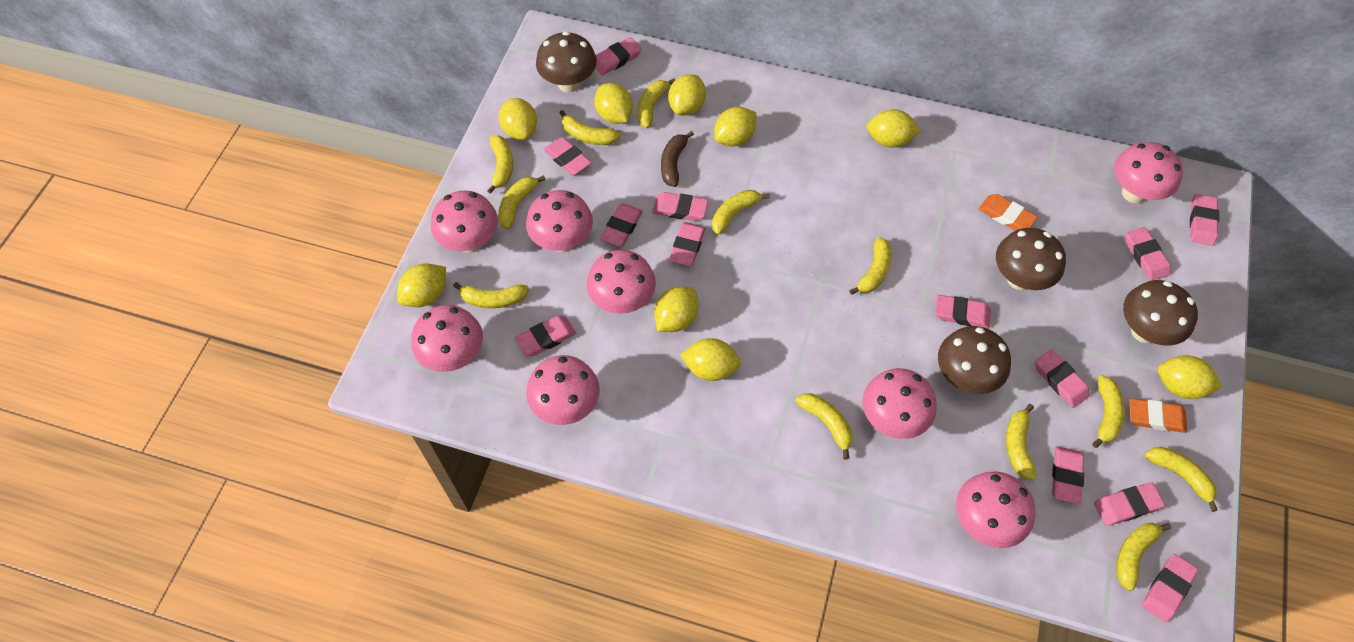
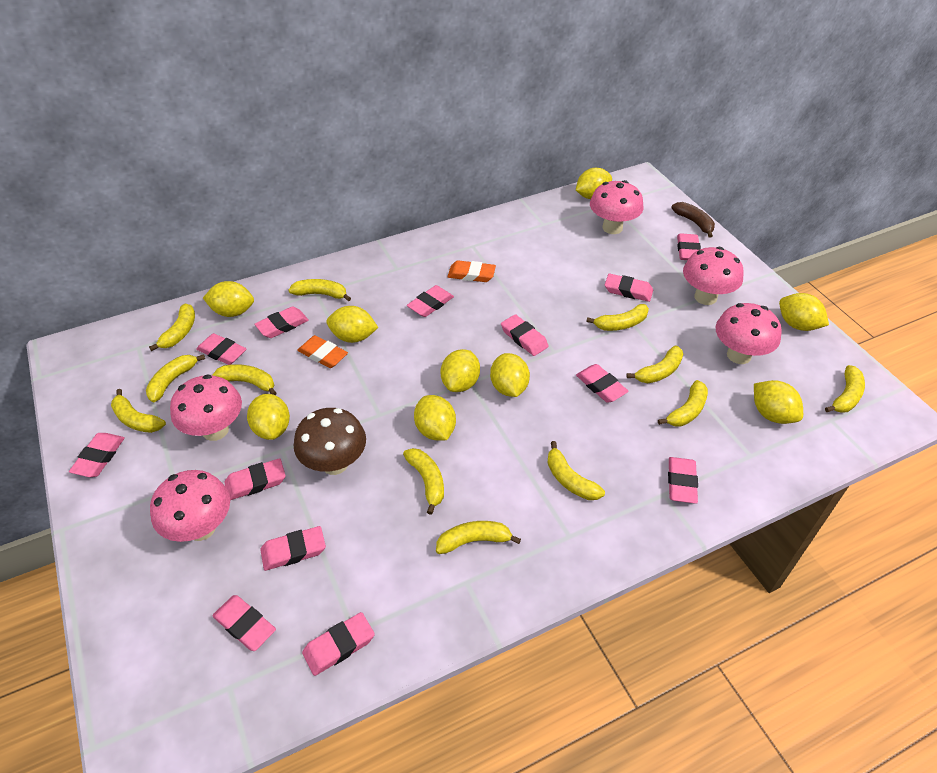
brown mushroom: [536,31,597,93] [938,326,1011,394] [996,228,1066,290] [1123,280,1198,346] = 4 -> [294,408,366,475] = 1
pink mushroom: [411,305,483,372] [431,190,498,253] [526,190,593,252] [526,355,600,425] [586,250,656,314] [863,368,937,439] [956,472,1035,548] [1114,142,1183,204] = 8 -> [150,470,230,542] [170,374,242,441] [590,180,644,234] [683,247,743,305] [716,303,782,364] = 5

